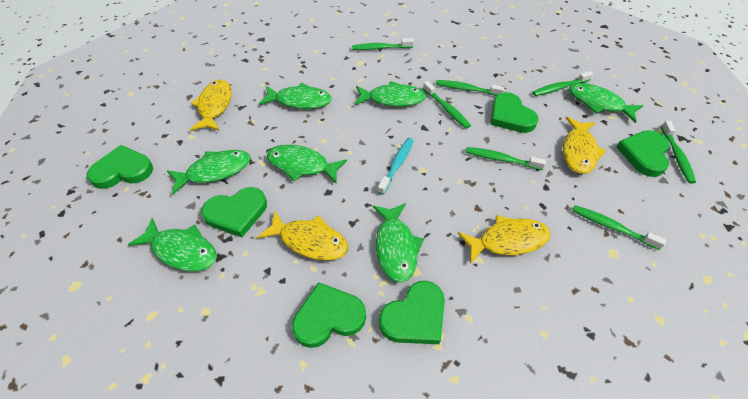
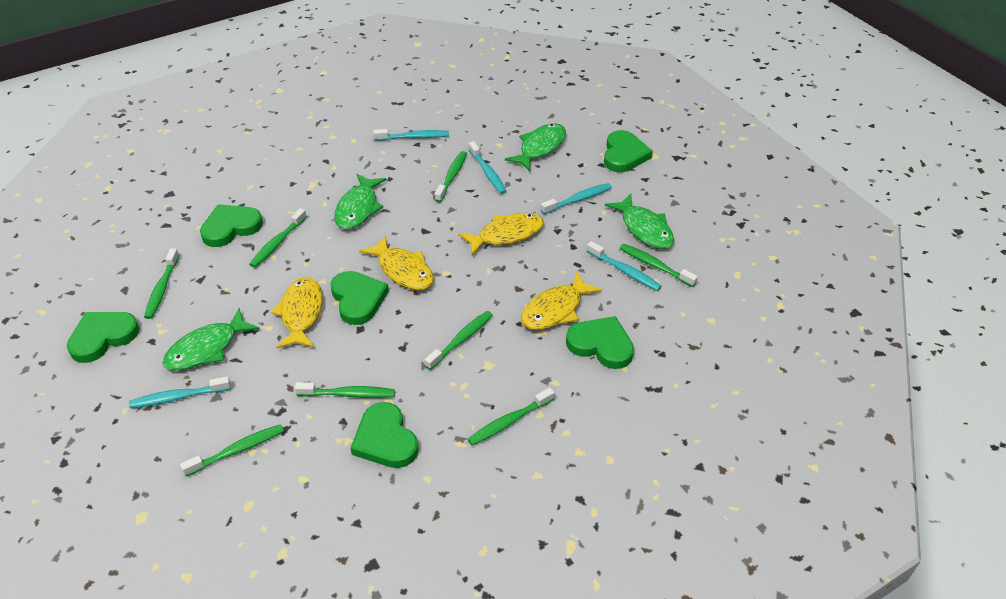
green fish: [128,218,217,271] [167,150,251,195] [259,83,332,109] [267,145,347,183] [355,81,426,107] [373,203,424,283] [569,83,644,123] = 7 -> [163,308,260,371] [334,174,387,229] [505,123,566,171] [605,194,674,249] = 4
green toothbrush: [352,38,414,50] [423,81,471,129] [436,80,505,96] [466,147,546,170] [532,71,593,96] [572,205,666,250] [661,121,696,184] = 7 -> [144,248,180,319] [180,424,284,476] [249,208,307,268] [295,382,395,398] [424,311,493,370] [435,151,467,202] [468,387,555,445] [620,244,698,287] = 8
turquoise toothbrush: [377,138,414,195] = 1 -> [129,376,231,408] [373,129,449,141] [469,141,507,194] [541,183,612,214] [587,241,662,291] = 5

